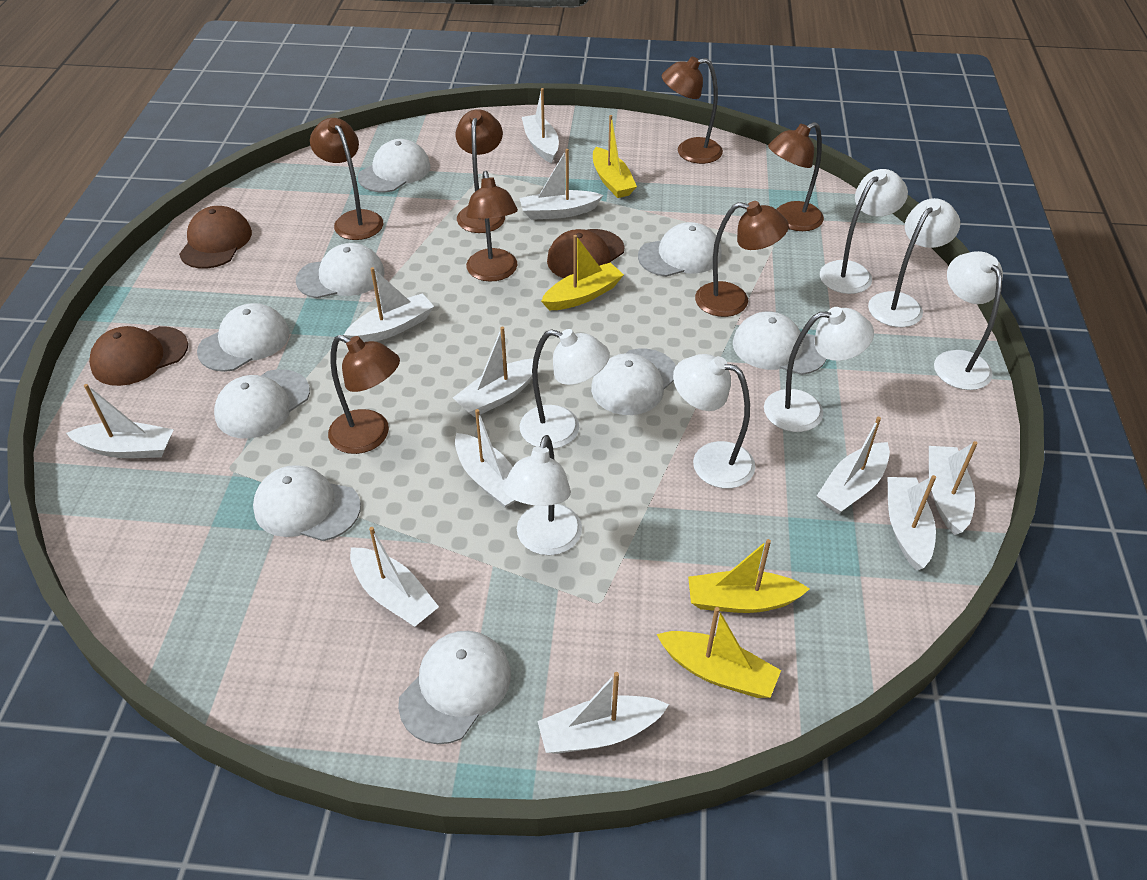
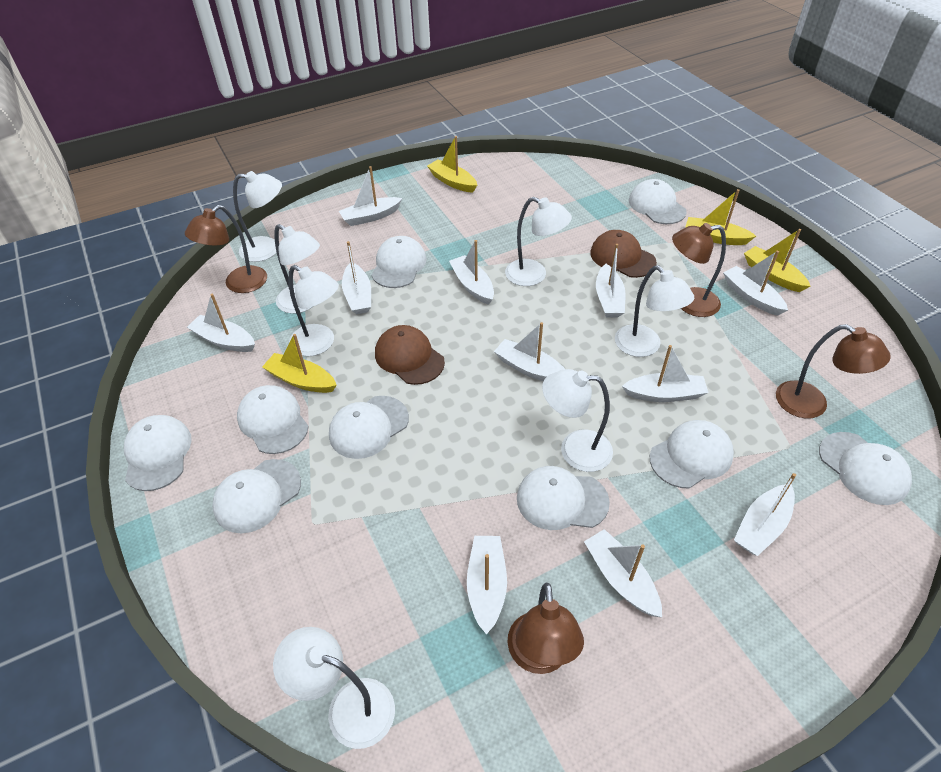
brown cap: [89,326,188,386] [179,206,252,269] [547,229,625,278] = 3 -> [375,325,445,385] [590,230,657,278] = 2
brown lamp: [310,118,383,240] [328,335,400,454] [456,109,505,233] [466,171,518,282] [662,57,723,164] [695,201,789,317] [768,122,824,231] = 7 -> [185,205,267,293] [507,582,584,674] [672,223,726,317] [776,324,891,418] = 4

